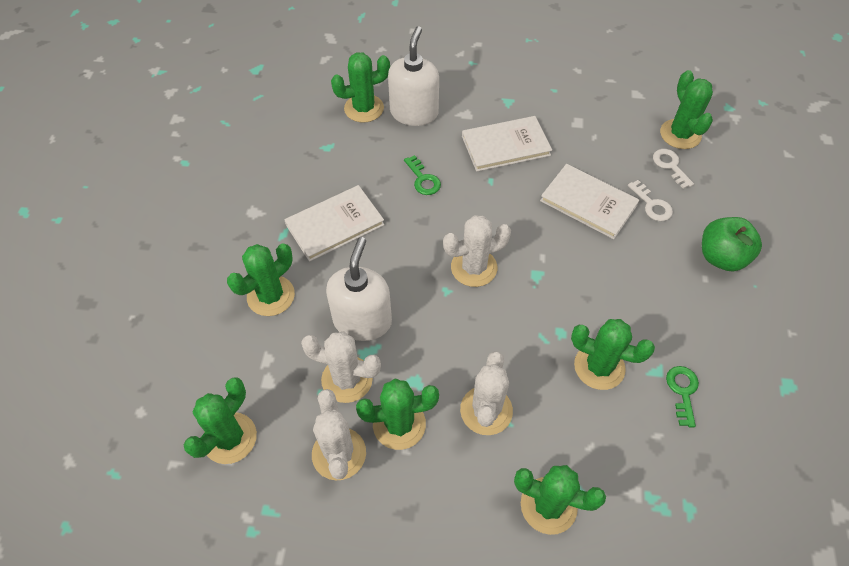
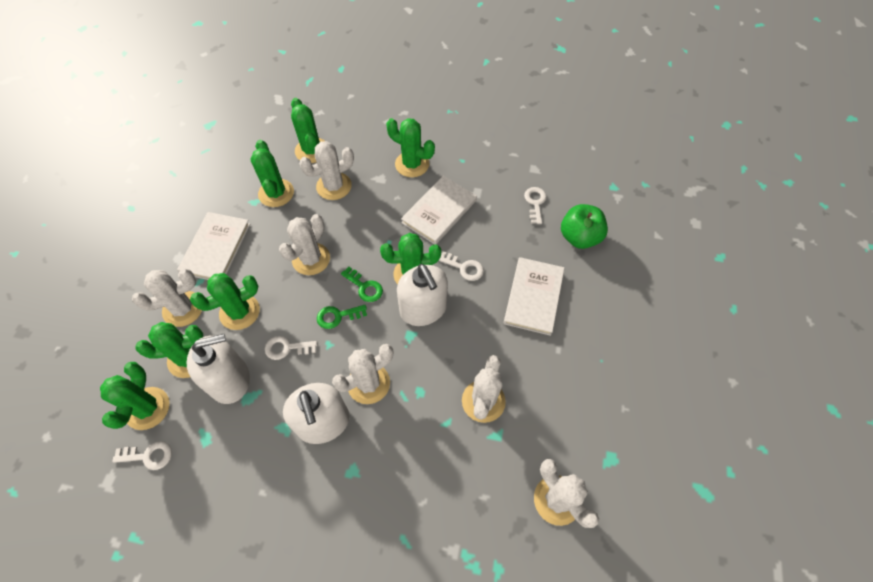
white cactus: [301,332,381,403] [312,389,366,480] [443,215,511,287] [460,351,513,435] = 4 -> [132,269,202,327] [279,214,330,275] [299,141,354,200] [332,344,393,404] [462,355,506,423] [534,459,599,528] = 6
white key: [628,180,673,221] [653,149,694,189] = 2 -> [112,441,172,470] [265,336,317,360] [438,251,484,281] [524,187,546,224] = 4
white soap dispenser: [326,237,392,341] [388,26,439,126] = 2 -> [187,334,250,404] [283,383,349,444] [397,264,448,326] = 3

